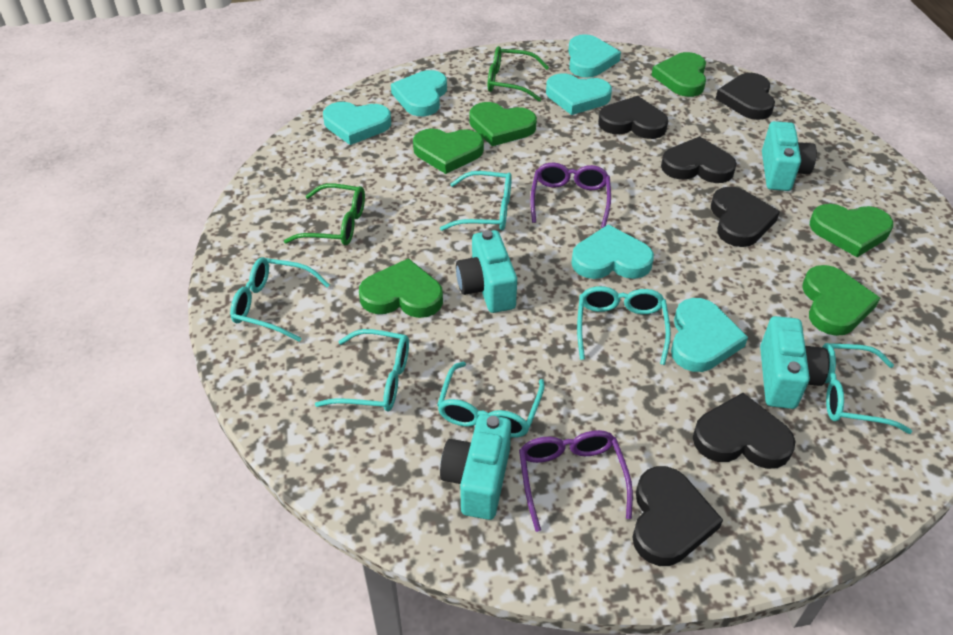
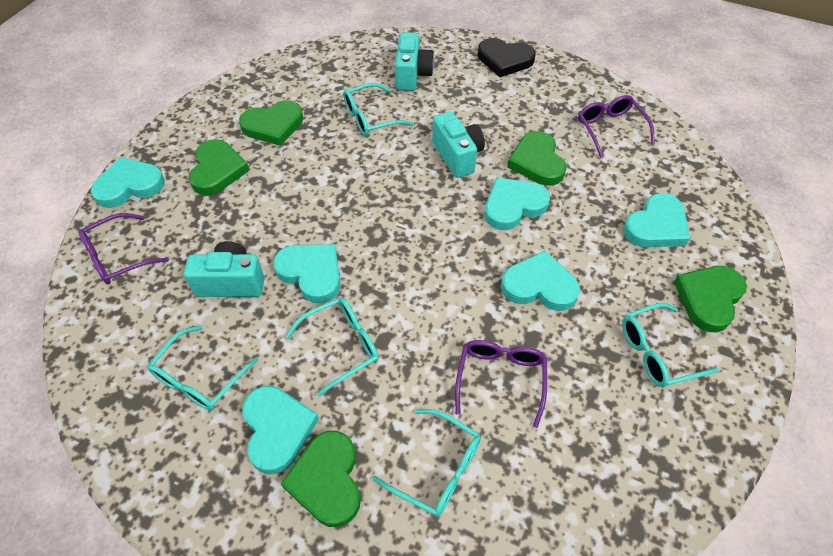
black heart: [598,96,668,139] [632,466,723,566] [661,136,737,183] [693,393,796,469] [711,186,780,247] [716,73,775,120] = 6 -> [478,38,536,77] = 1
green glasses: [284,184,365,245] [488,46,549,101] = 2 -> none = 0
green heart: [359,258,443,318] [413,128,484,174] [469,102,537,146] [651,52,706,97] [802,265,880,336] [810,204,893,257] = 6 -> [189,139,249,195] [239,100,303,146] [281,431,361,527] [507,131,567,186] [674,266,747,332] = 5
purple glasses: [519,430,633,532] [531,163,611,228] = 2 -> [78,213,169,284] [455,340,547,428] [578,95,655,158] = 3
turquoise camera: [440,414,511,520] [456,230,517,313] [760,316,829,409] [762,121,817,191] = 4 -> [184,241,265,297] [395,32,434,91] [432,112,485,178] = 3
turquoise glasses: [230,257,330,342] [315,329,409,412] [437,362,545,438] [440,171,512,231] [577,286,671,365] [822,343,912,434] = 6 -> [147,325,259,411] [285,298,379,396] [343,83,414,136] [373,409,481,517] [622,303,719,387] = 5

